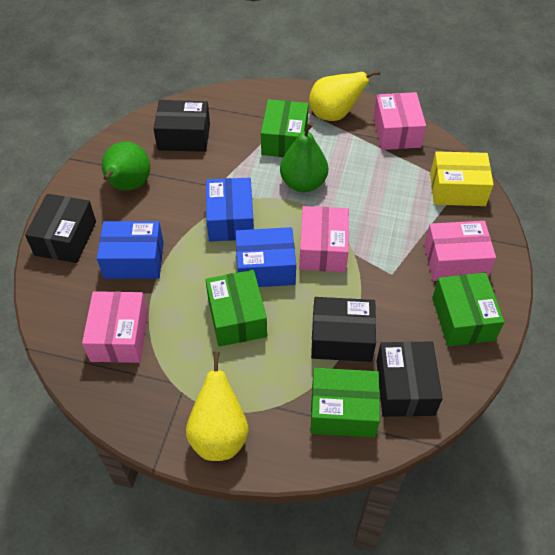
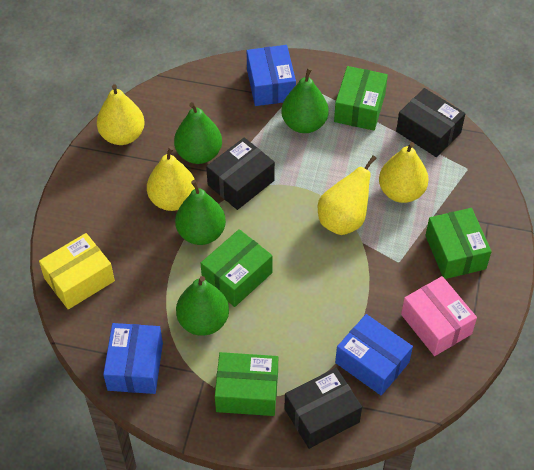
black box: [25,194,96,263] [153,100,210,152] [311,297,376,362] [376,341,443,417] = 4 -> [206,137,275,210] [284,368,362,449] [396,88,465,157] = 3
green pear: [102,141,150,191] [280,122,328,192] = 2 -> [174,102,222,164] [175,180,226,245] [176,276,229,336] [281,68,329,133] = 4
pink box: [82,291,148,363] [299,206,349,272] [373,92,426,150] [424,221,496,281] = 4 -> [401,276,477,356] = 1
yellow pear: [186,351,249,461] [309,70,381,121] = 2 -> [97,84,145,145] [147,146,195,211] [318,155,377,235] [379,142,429,203] = 4

